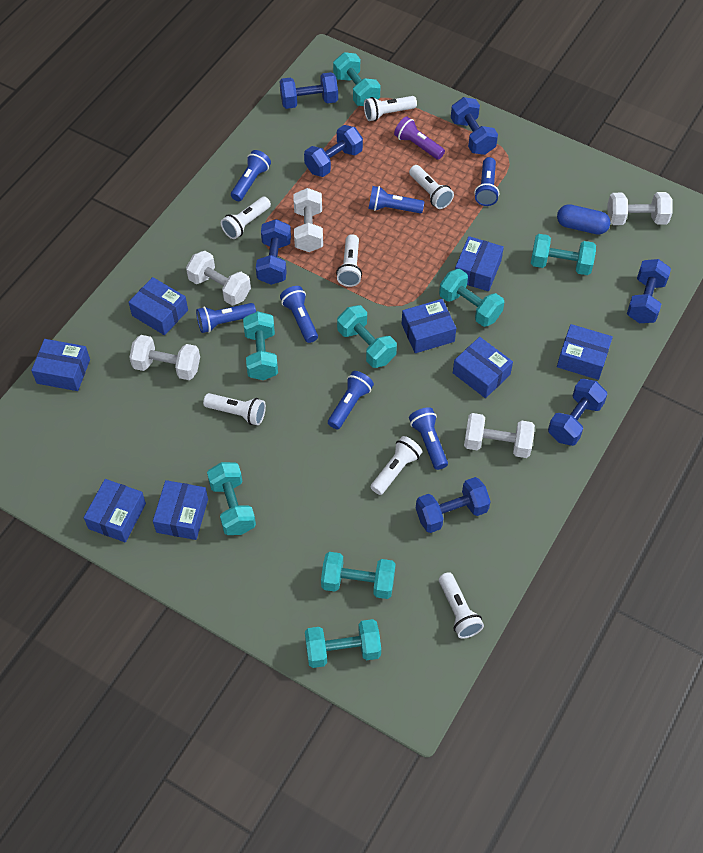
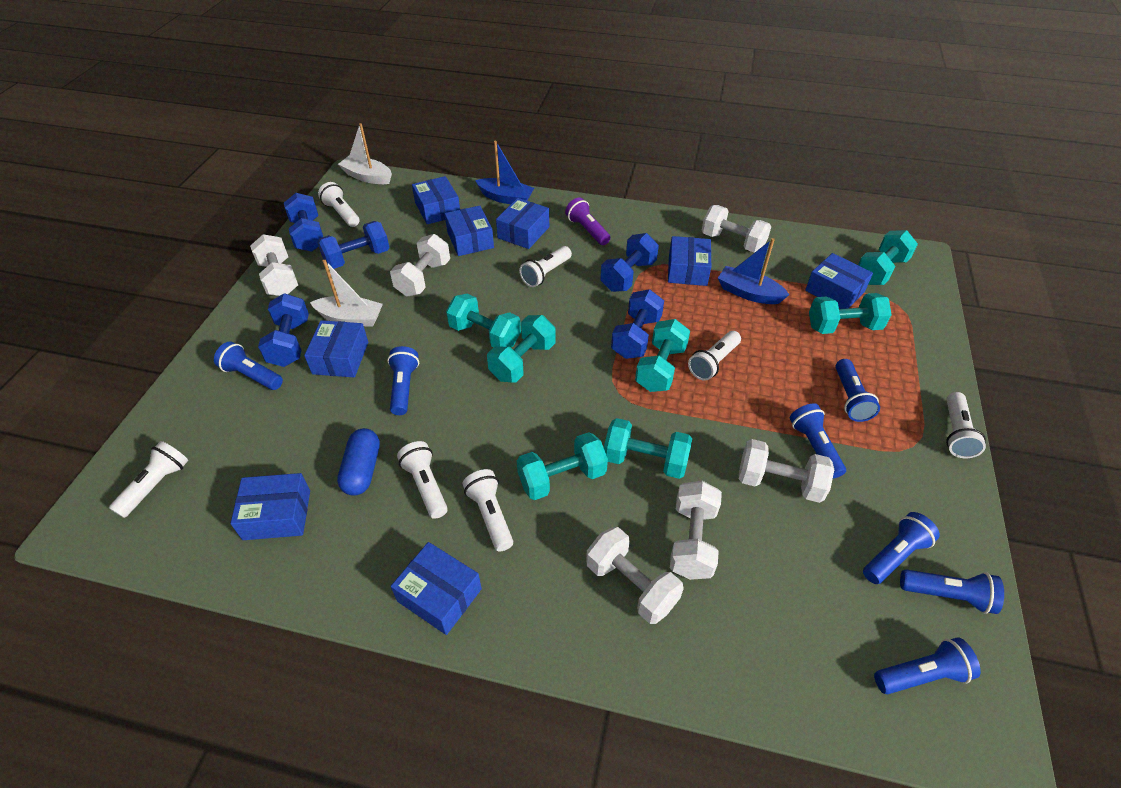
blue boat: none = 0 -> [475,141,534,204] [718,238,789,304] = 2
blue dumbbell: [256,219,291,285] [279,72,338,109] [304,125,363,177] [416,477,491,533] [451,97,498,155] [548,379,607,446] [627,259,671,323] = 7 -> [258,293,309,367] [284,193,323,252] [317,221,390,269] [600,233,659,292] [611,289,664,359] = 5
turquoise dumbbell: [207,462,256,535] [243,311,278,380] [305,619,381,668] [321,552,396,599] [333,52,381,106] [337,305,397,368] [439,269,504,327] [531,234,596,275] = 8 -> [446,294,521,347] [487,315,556,382] [517,432,608,500] [604,418,692,479] [635,319,690,392] [809,293,892,334] [858,230,918,285] = 7
white boat: none = 0 -> [310,260,383,327] [338,123,392,184] = 2
white dumbbell: [129,335,200,380] [186,251,251,306] [294,188,323,252] [464,413,535,458] [607,192,673,225] = 5 -> [250,234,298,296] [390,234,450,296] [586,527,684,624] [670,481,722,580] [702,205,771,253] [739,439,834,503] = 6

